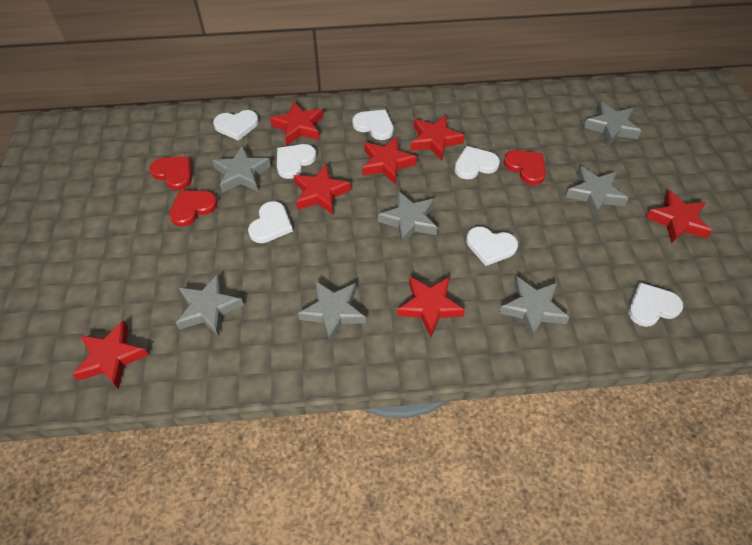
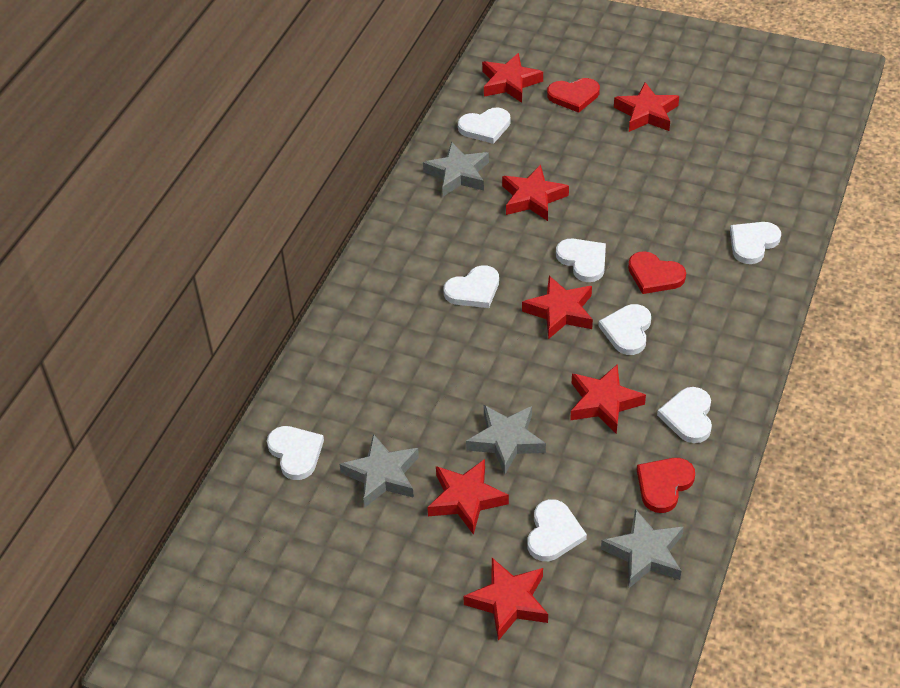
grey star: [176,274,244,337] [212,145,271,193] [298,281,366,343] [378,192,437,245] [499,276,570,339] [565,166,629,218] [583,102,642,146] = 7 -> [339,434,419,507] [423,142,489,196] [466,405,546,474] [601,509,684,588] = 4
white heart: [213,110,259,141] [248,201,293,243] [277,144,316,179] [352,109,393,140] [454,146,500,179] [466,226,518,266] [628,282,683,327] = 7 -> [267,426,324,480] [444,265,499,308] [458,107,510,144] [527,499,587,561] [556,239,606,282] [598,304,651,355] [657,387,712,443] [730,222,781,264] = 8

